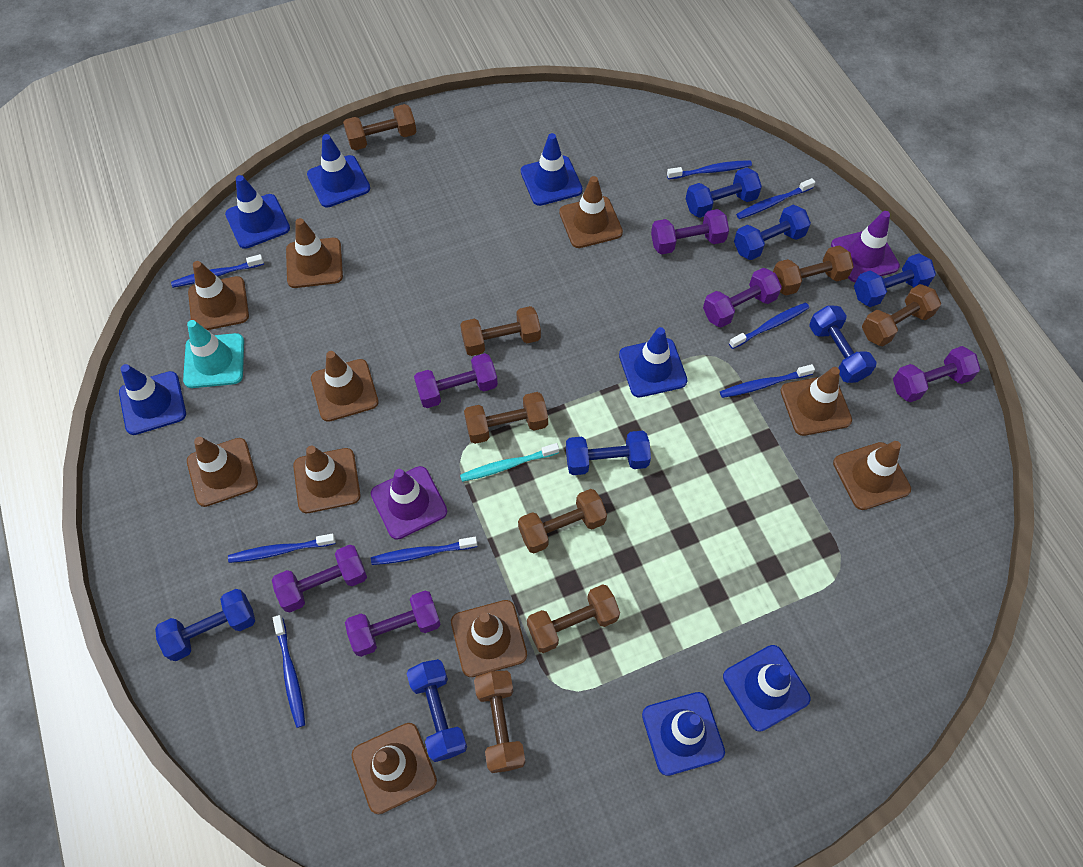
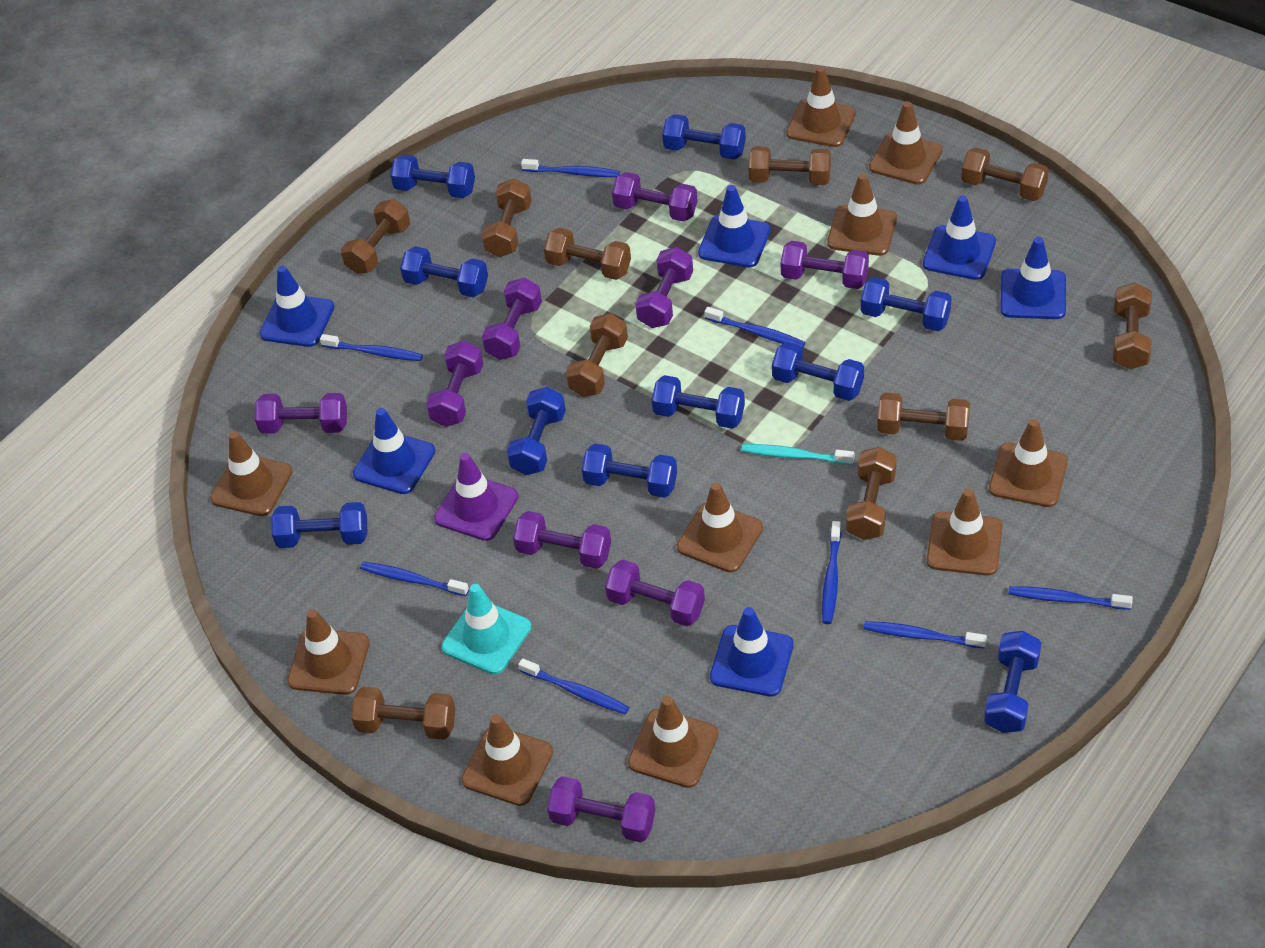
blue dumbbell: [155,589,255,661] [407,659,467,762] [566,431,651,475] [686,168,762,218] [734,205,811,260] [809,306,877,383] [854,253,936,307] = 7 -> [271,502,367,548] [390,154,475,198] [400,246,488,297] [507,387,566,475] [582,444,677,498] [652,375,745,429] [662,114,746,160] [772,342,864,401] [861,277,952,331] [984,631,1041,733] = 10
blue traffic cone: [119,364,186,435] [225,175,290,249] [307,134,370,208] [521,133,583,206] [619,327,688,397] [642,692,725,776] [723,645,811,732] = 7 -> [260,266,335,347] [353,408,435,494] [698,185,771,267] [710,607,794,697] [923,196,996,280] [1000,237,1066,319] = 6
brown dumbbell: [343,104,417,150] [460,306,541,356] [464,392,548,444] [474,670,525,773] [518,489,607,553] [527,584,620,653] [773,246,854,295] [862,284,941,346] = 8 -> [341,199,410,274] [351,687,456,740] [481,178,532,257] [544,228,631,280] [566,313,628,397] [748,146,831,185] [846,447,897,540] [877,393,970,441] [961,148,1049,201] [1113,282,1152,369] = 10
purple dumbbell: [272,545,367,612] [345,591,441,657] [414,353,498,408] [651,209,729,254] [703,268,782,328] [893,346,980,402] = 6 -> [255,393,347,434] [426,341,483,427] [482,278,542,360] [513,511,611,569] [547,776,656,842] [605,560,705,626] [612,172,698,222] [635,247,693,328] [780,241,869,289] = 9
purple traffic cone: [371,466,447,540] [831,211,900,283] = 2 -> [434,453,518,541] = 1

